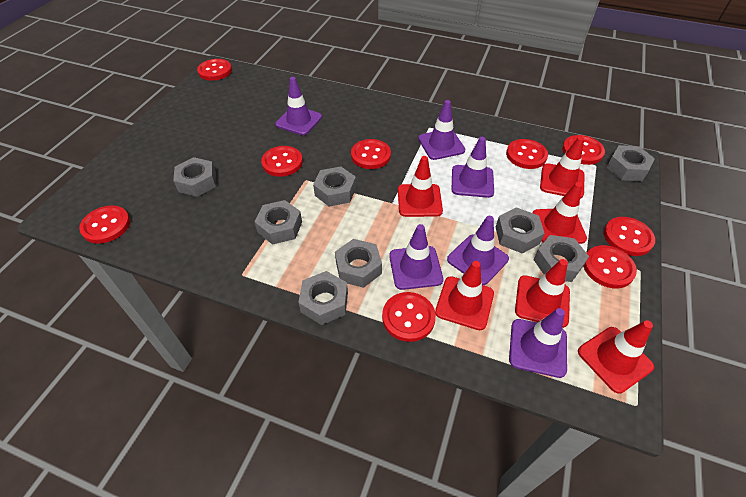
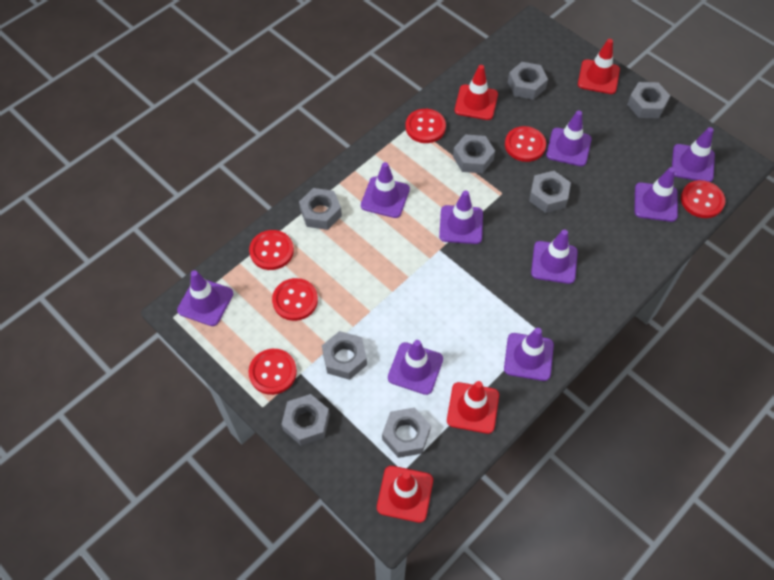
purple traffic cone: [275,77,322,135] [389,224,443,290] [418,100,465,160] [447,216,509,285] [452,137,494,198] [509,308,567,378] = 6 -> [177,270,233,326] [361,162,410,218] [388,340,443,395] [439,190,483,244] [504,328,554,381] [531,229,578,284] [546,111,592,166] [635,167,678,222] [672,127,715,182] = 9
red button: [79,206,130,244] [197,59,232,80] [261,146,303,177] [351,139,391,169] [382,292,436,342] [506,139,548,169] [562,135,605,165] [583,245,637,288] [604,217,655,256] = 9 -> [248,349,297,395] [249,230,294,270] [272,278,318,321] [406,109,446,143] [505,126,546,162] [681,180,725,218] = 6
red traffic cone: [398,156,443,217] [435,261,494,330] [515,259,570,328] [533,182,587,244] [540,136,585,199] [578,320,654,394] = 6 -> [377,466,433,523] [447,381,499,434] [455,65,498,120] [578,39,620,94] = 4

